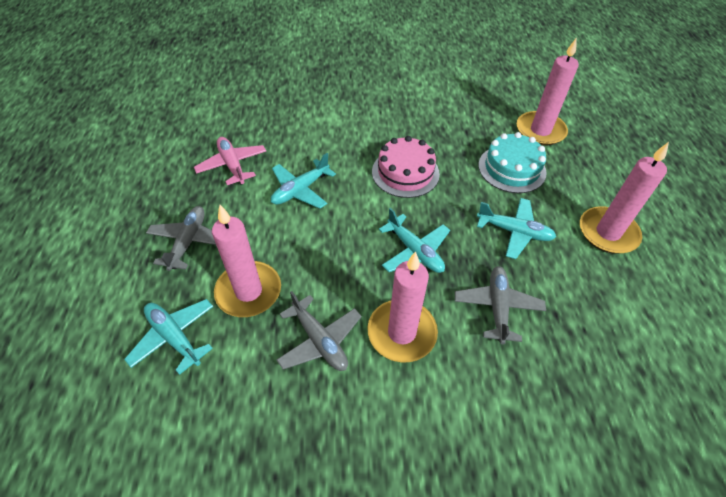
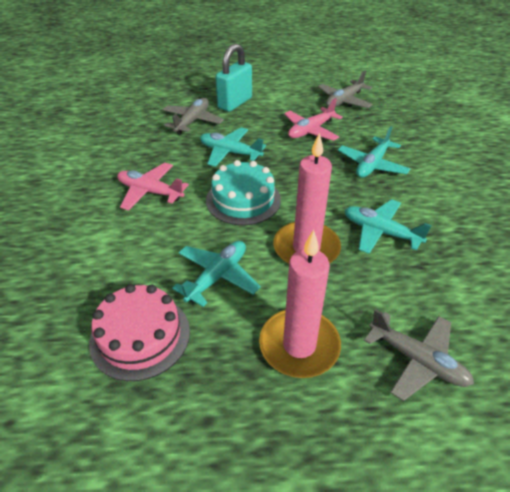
pink candle: [212,205,281,317] [367,251,438,362] [517,37,579,146] [580,142,669,254] = 4 -> [259,230,341,378] [273,132,341,264] = 2
pink plane: [194,137,266,185] = 1 -> [117,163,189,211] [284,98,343,141] = 2
turquoise padlock: none = 0 -> [216,44,252,112] = 1

